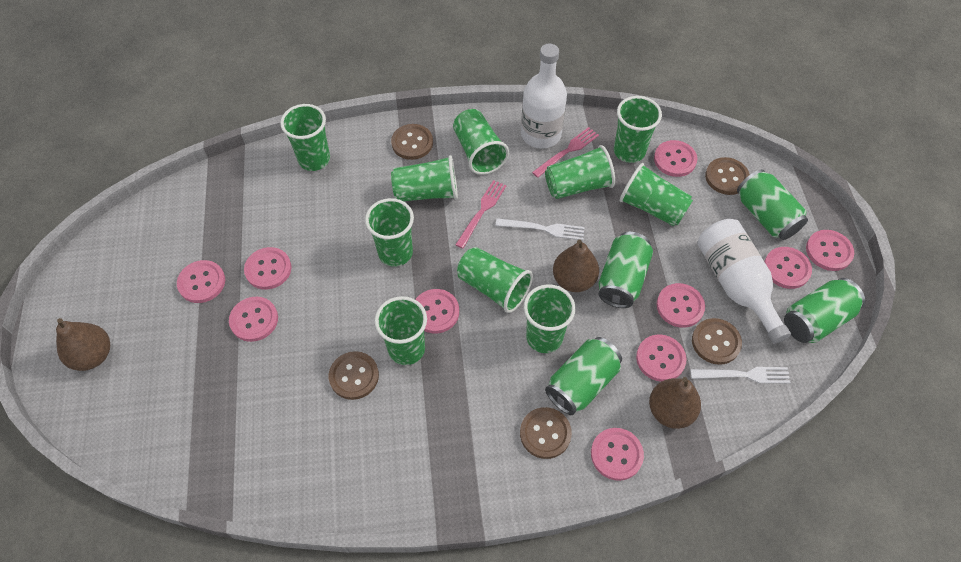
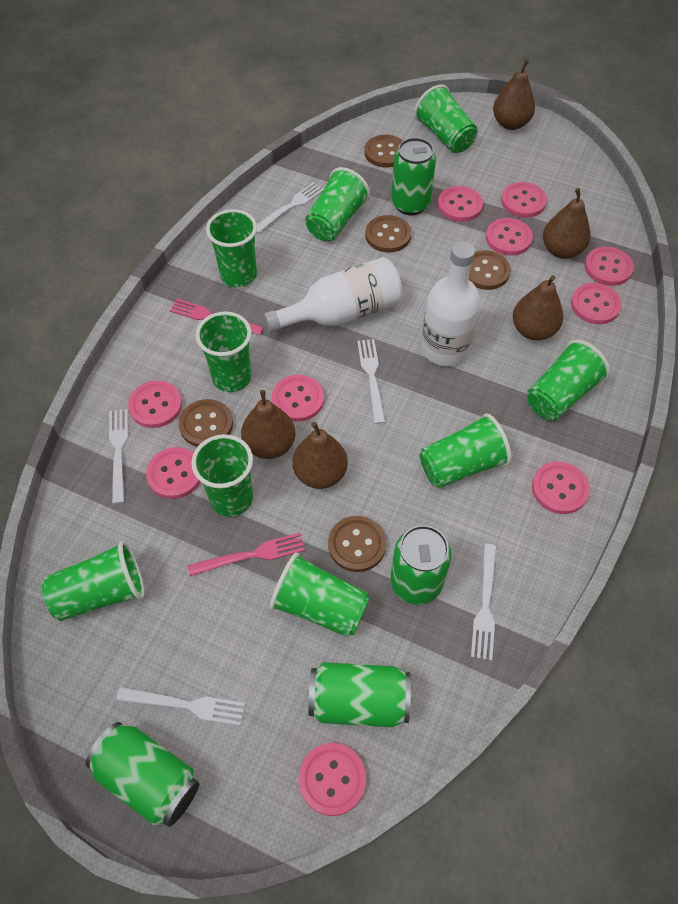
brown pear: [56,318,110,371] [553,239,599,292] [649,377,701,429] = 3 -> [241,390,296,459] [292,422,348,489] [493,59,535,130] [513,275,563,340] [543,188,591,259] = 5
green cup: [280,104,330,171] [365,198,414,267] [375,296,427,365] [391,155,458,201] [453,109,509,175] [457,247,533,313] [524,284,576,353] [545,145,615,199] [614,96,662,163] [619,163,693,226] = 10 -> [42,541,144,621] [191,434,253,517] [196,311,252,392] [206,209,257,288] [270,552,370,637] [305,167,370,241] [414,84,478,153] [420,414,512,488] [527,340,610,420] = 9
white fork: [496,218,585,240] [690,367,791,383] = 2 -> [109,409,128,504] [116,687,245,726] [256,182,324,233] [357,339,385,424] [471,544,496,660] = 5

